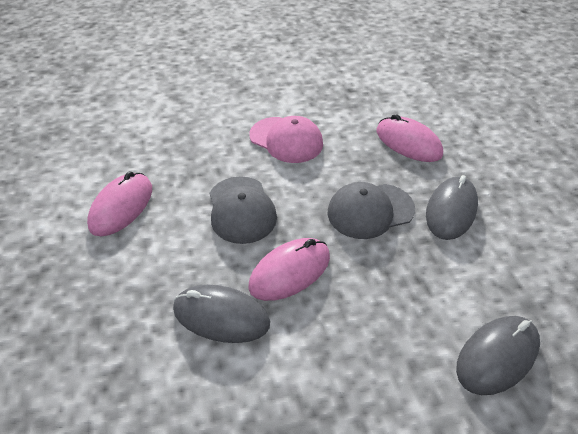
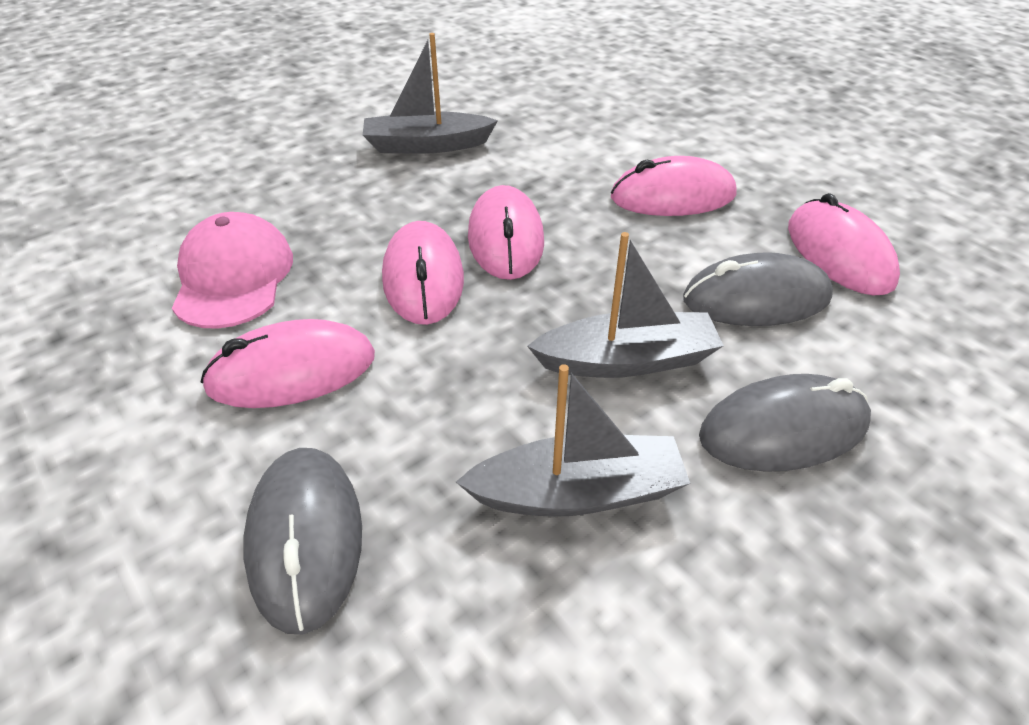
grey boat: none = 0 -> [363,33,498,154] [456,364,690,517] [527,232,724,378] = 3
grey cap: [209,176,277,244] [328,182,415,239] = 2 -> none = 0
pink mouse: [87,172,152,236] [248,238,330,301] [377,114,443,162] = 3 -> [201,319,375,408] [382,221,464,325] [468,185,544,280] [611,156,736,216] [788,193,900,296] = 5

